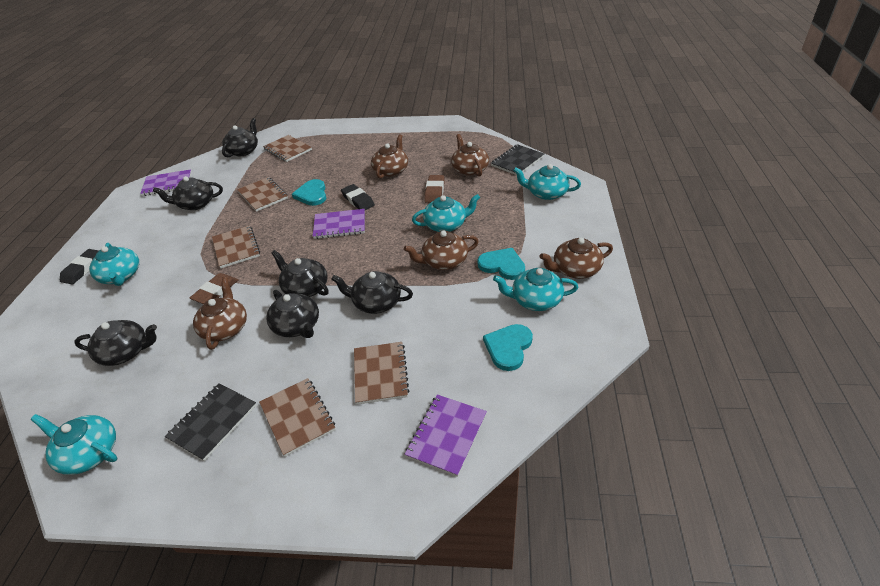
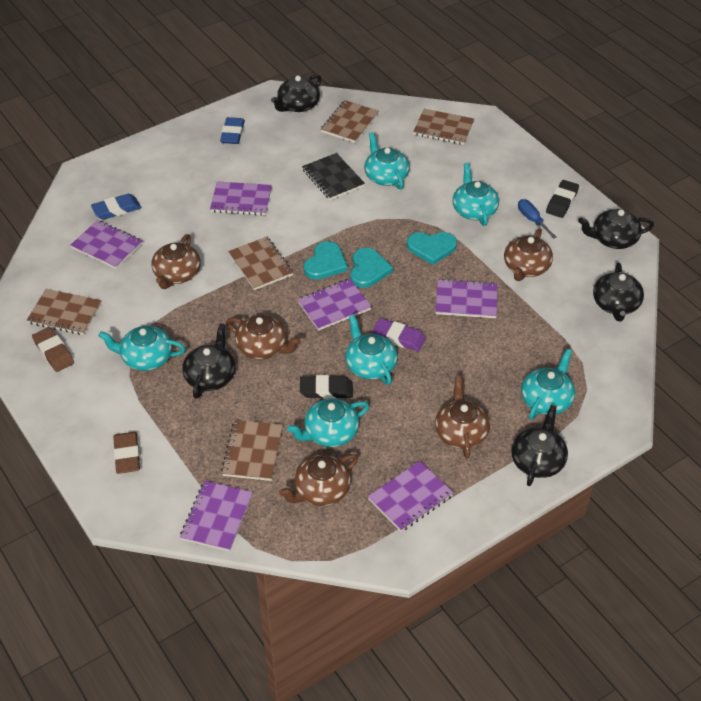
black notebook: [165,383,257,461] [491,144,544,175] = 2 -> [302,153,365,200] = 1
black teapot: [74,320,157,366] [153,176,223,210] [222,118,258,157] [266,290,319,338] [271,250,329,297] [331,271,413,314] = 6 -> [182,323,235,399] [271,74,321,112] [511,405,568,486] [578,209,654,249] [593,263,644,321] = 5
blue eraser: none = 0 -> [91,194,141,220] [220,117,245,144] = 2
blue screwdriver: none = 0 -> [518,199,557,239] = 1
purple eraser: none = 0 -> [372,318,426,352] = 1
purple notebook: [140,169,192,196] [313,209,365,239] [404,394,487,477] = 3 -> [70,220,143,269] [180,481,253,551] [210,181,272,215] [297,279,372,331] [368,461,453,532] [435,279,498,318] = 6
turquoise teapot: [31,414,117,475] [89,243,139,286] [412,194,480,232] [493,268,578,311] [513,164,581,200] = 5 -> [99,326,185,371] [287,398,369,447] [345,315,398,385] [364,132,410,189] [453,163,499,226] [521,349,575,420] = 6

